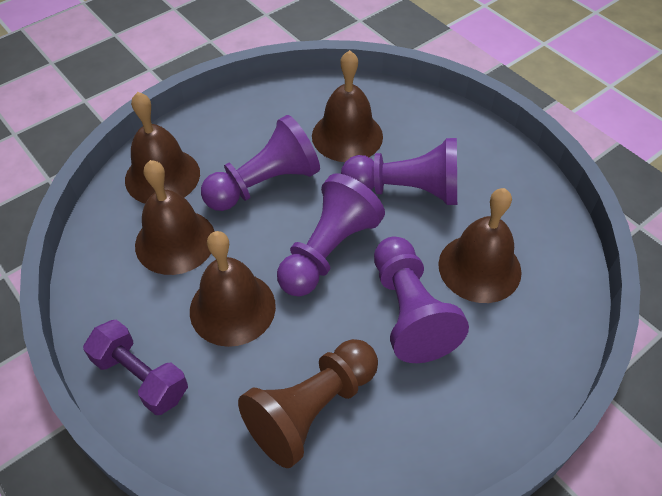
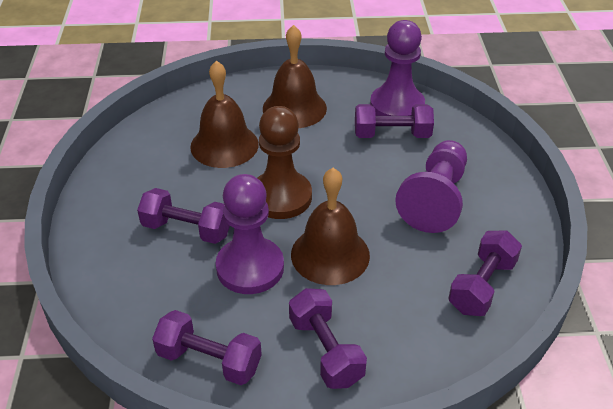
brown bell: [125,92,200,204] [135,160,214,275] [190,231,276,347] [312,50,383,162] [438,188,522,303] = 5 -> [190,60,259,168] [263,25,327,128] [291,168,370,285] = 3
purple dumbbell: [83,319,188,415] = 1 -> [137,188,230,244] [152,310,262,385] [289,288,367,389] [355,104,434,138] [448,231,522,316] = 5
purple pawn: [201,115,320,211] [277,173,385,297] [341,138,457,205] [374,237,469,363] = 4 -> [216,174,284,294] [370,20,425,116] [395,140,467,233] = 3

